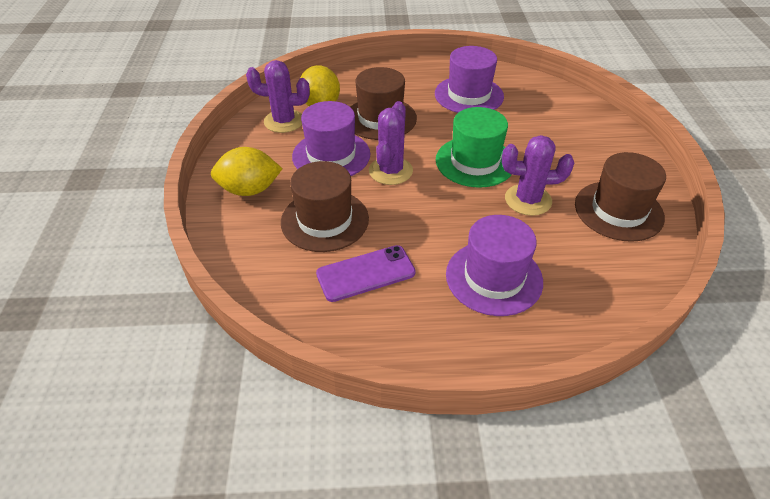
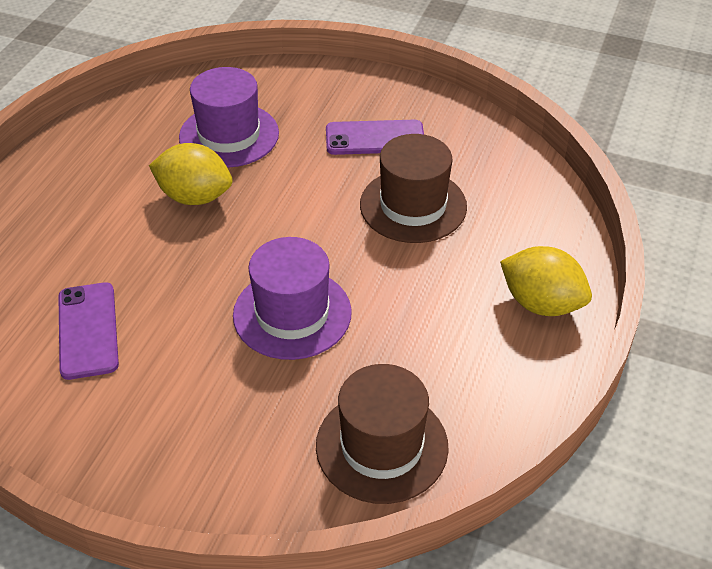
brown hat: [281,161,369,252] [351,67,417,140] [575,152,666,242] = 3 -> [316,364,449,504] [360,134,467,243] = 2
green hat: [436,107,512,188] = 1 -> none = 0
purple cactus: [246,60,310,133] [369,101,413,185] [502,135,574,216] = 3 -> none = 0
purple hat: [292,101,370,176] [435,46,504,113] [446,215,543,316] = 3 -> [179,67,279,168] [233,237,352,360] = 2
purple phone: [316,245,416,302] = 1 -> [58,282,119,380] [326,120,424,155] = 2

